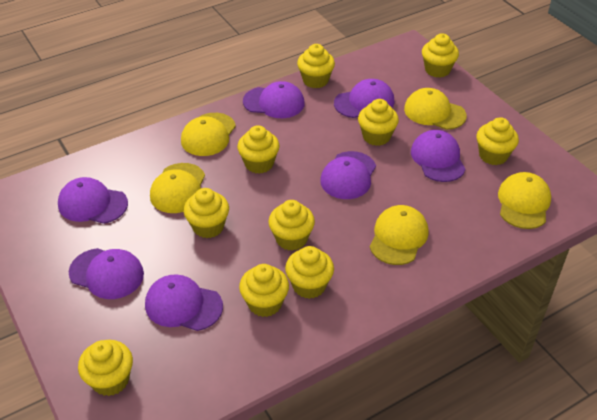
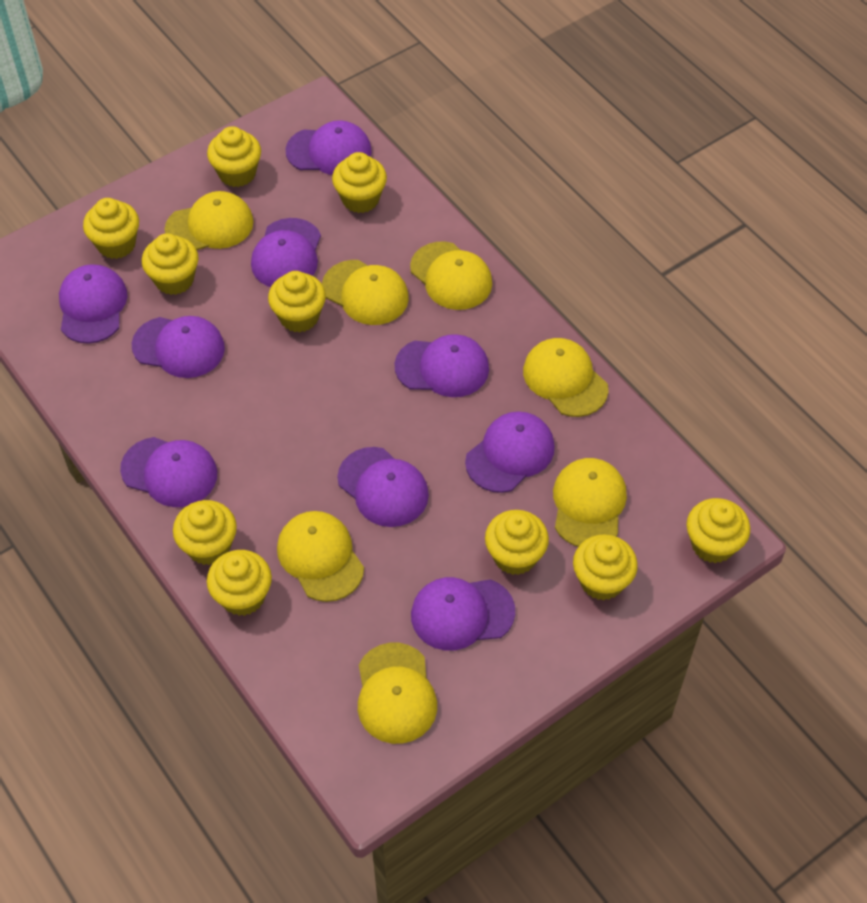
purple cap: [58,177,128,224] [69,248,144,299] [145,274,223,331] [243,81,305,118] [320,151,376,199] [334,79,394,118] [411,130,465,182] = 7 -> [59,264,128,344] [120,437,217,507] [132,316,225,378] [251,218,321,287] [285,120,372,175] [337,447,429,527] [395,334,489,397] [411,577,515,651] [465,411,555,493] = 9
yellow cap: [150,163,205,213] [181,113,236,156] [370,205,429,265] [404,88,467,130] [498,172,551,229] = 5 -> [165,191,253,250] [277,511,364,602] [322,260,409,325] [358,643,437,744] [410,242,492,310] [523,338,609,417] [553,458,627,547] = 7

